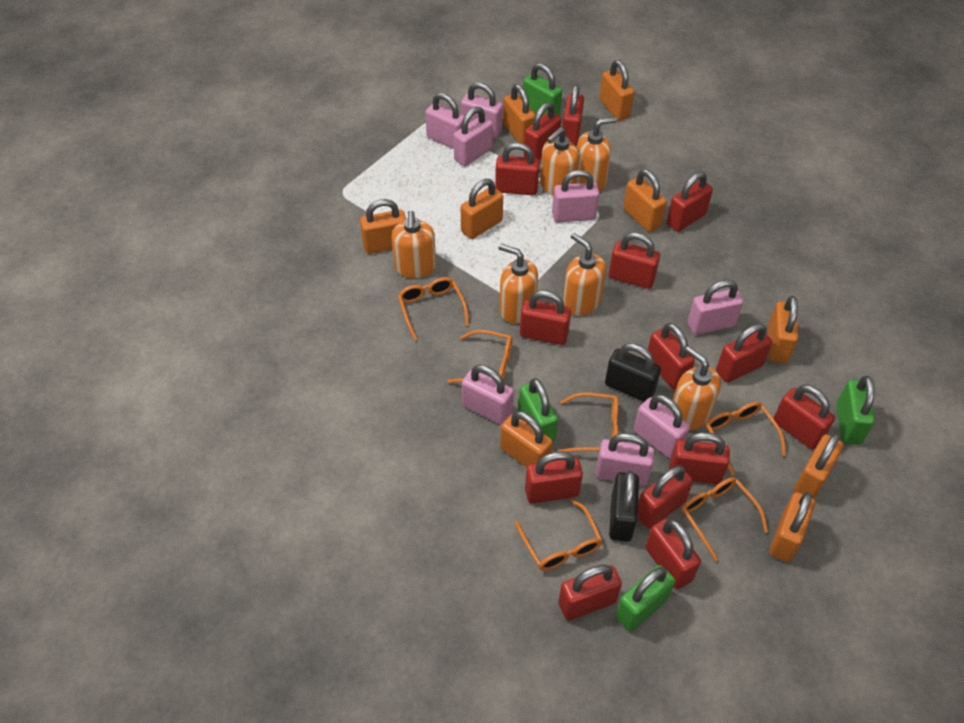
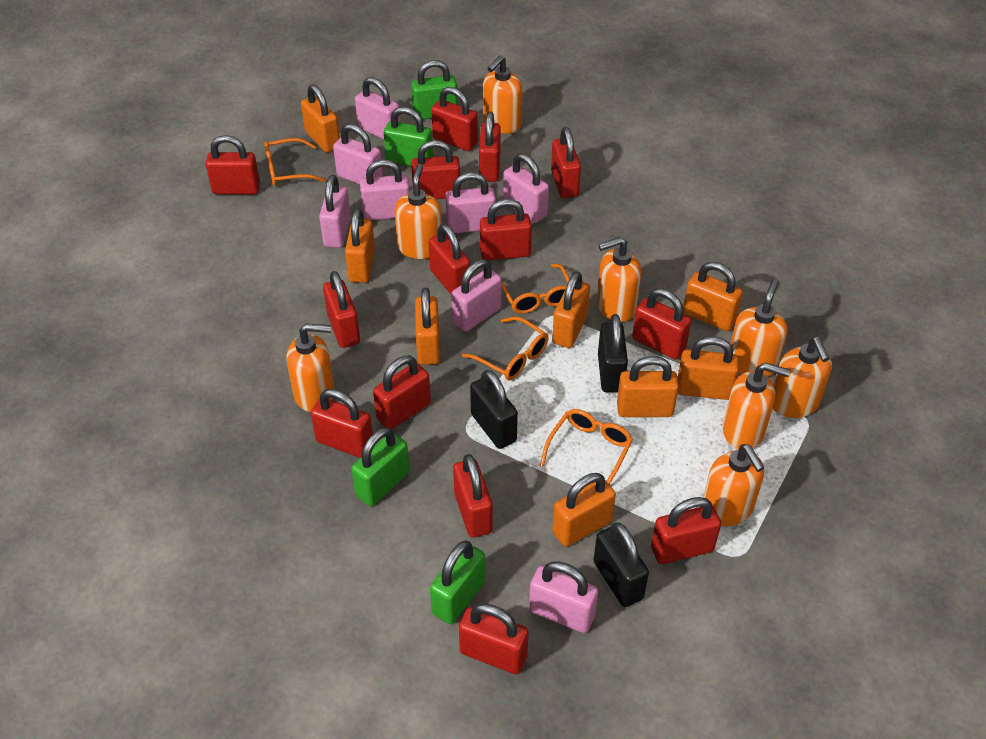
black padlock: [605,343,661,402] [609,471,639,542] = 2 -> [470,370,518,449] [594,523,649,607] [598,314,628,392] = 3
orange glasses: [398,277,469,341] [447,330,512,383] [515,499,603,571] [558,393,618,452] [681,477,768,561] [705,402,786,476] = 6 -> [264,138,325,186] [462,316,549,380] [502,264,570,314] [540,409,633,484] = 4
orange padlock: [360,199,406,254] [461,179,503,239] [500,411,553,467] [503,84,535,144] [599,60,634,121] [623,169,667,232] [768,296,798,363] [769,492,815,562] [794,433,844,499] = 9 -> [301,84,340,153] [345,208,375,283] [415,287,440,365] [552,271,590,348] [552,473,616,547] [617,356,679,417] [678,336,739,400] [683,262,743,331] = 8
orange soap dispenser: [391,211,436,279] [499,244,538,323] [540,127,579,195] [563,233,606,316] [577,116,617,191] [670,346,721,431] = 6 -> [287,324,335,412] [394,164,442,259] [483,55,522,134] [597,237,641,322] [703,444,765,526] [723,363,790,449] [731,279,788,376] [773,337,832,418] = 8

